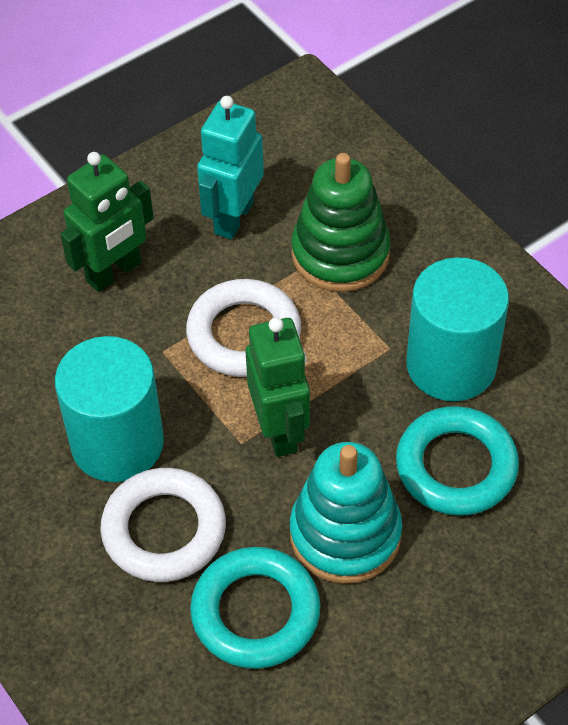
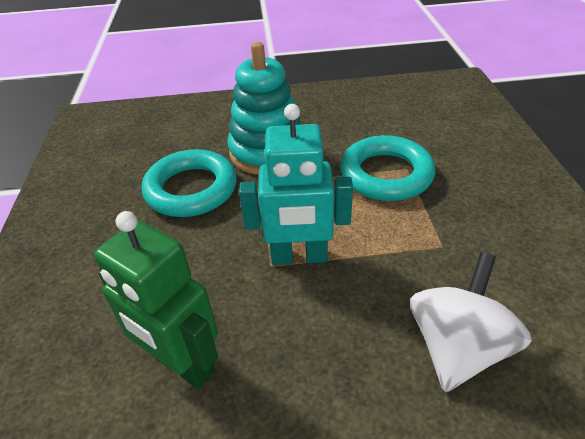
green robot: [60,152,154,292] [246,317,310,457] = 2 -> [94,211,218,389] = 1
green stacking toy: [291,153,390,292] = 1 -> none = 0
turquoise cylinder: [55,336,164,482] [406,257,509,401] = 2 -> none = 0
white ring: [100,468,226,582] [186,279,301,377] = 2 -> none = 0
white spinning top: none = 0 -> [410,252,532,392] = 1

